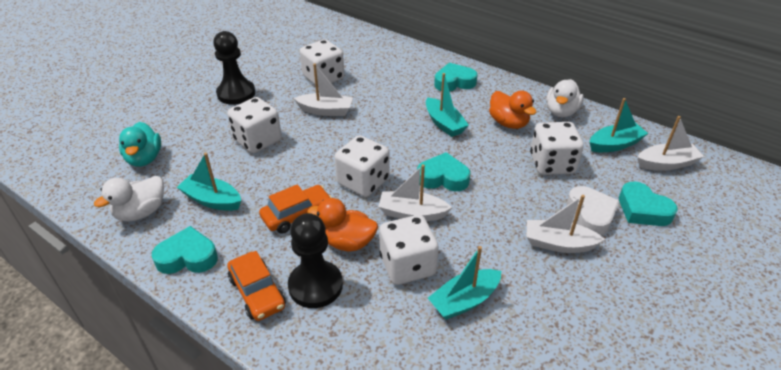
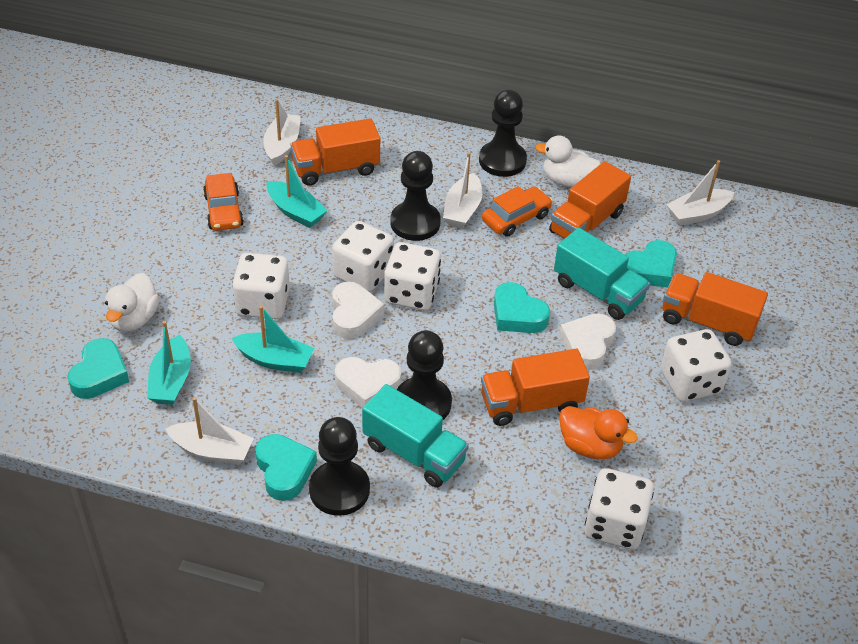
black pawn: [213,31,255,105] [288,213,343,308] = 2 -> [309,417,370,516] [391,151,441,241] [397,330,452,420] [479,90,527,177] = 4
orange duck: [307,198,378,251] [489,90,537,129] = 2 -> [559,406,638,459] = 1
orange truck: none = 0 -> [291,118,380,186] [481,349,590,426] [549,161,631,239] [662,272,768,346] = 4
turquoise boat: [177,153,241,211] [426,73,469,137] [428,246,501,320] [590,98,648,152] = 4 -> [147,321,191,405] [232,306,314,373] [267,155,328,228] = 3
turquoise duck: [119,122,161,167] = 1 -> none = 0
turquoise truck: none = 0 -> [362,384,469,488] [554,228,650,320] = 2
white heart: [567,186,619,235] = 1 -> [332,282,384,339] [335,357,401,408] [559,313,616,370] = 3

